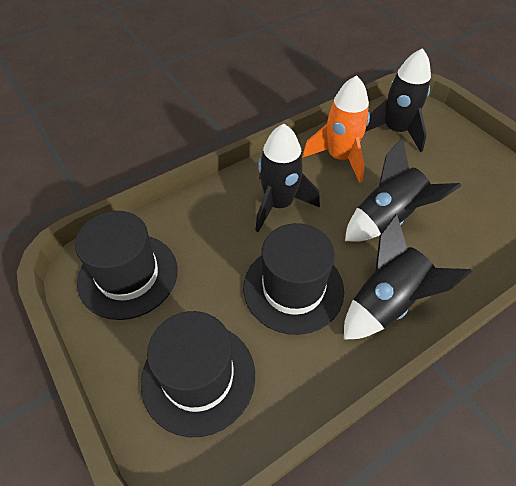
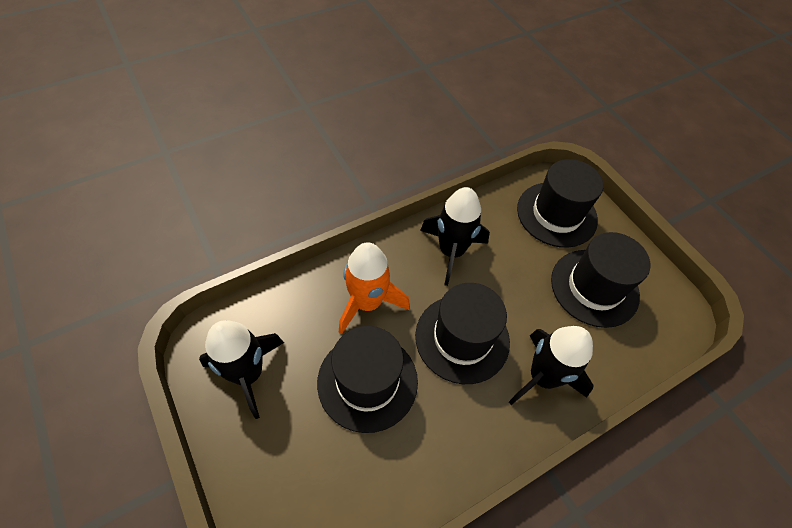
black hat: [75,211,178,320] [141,311,255,437] [243,223,344,335] = 3 -> [317,326,418,433] [415,283,510,384] [517,159,603,248] [551,232,650,328] = 4
black rocket: [255,124,320,232] [344,214,472,340] [345,138,461,242] [365,48,431,152] = 4 -> [199,320,284,419] [420,187,490,286] [509,326,594,405] = 3

